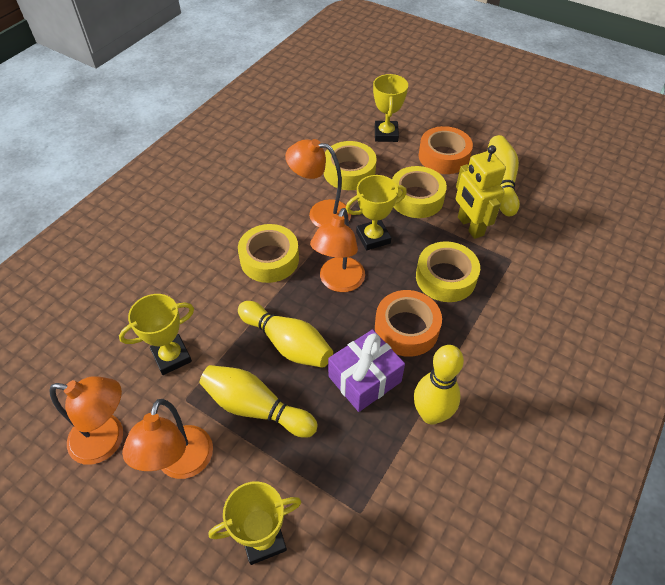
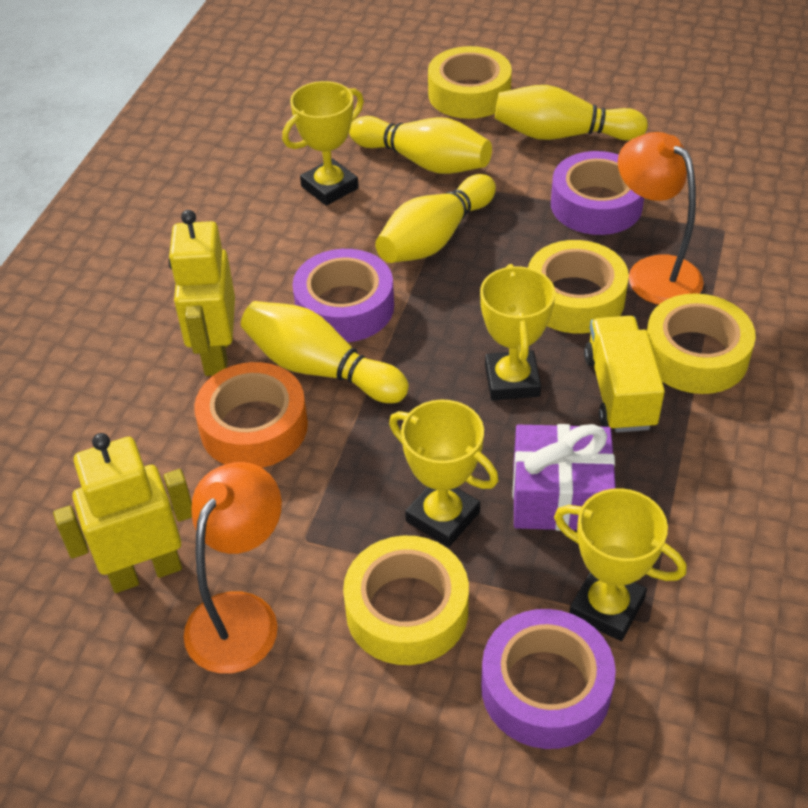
orange lamp: [49,376,123,465] [122,399,213,479] [285,139,351,227] [310,208,365,292] = 4 -> [184,462,282,674] [618,132,704,305] = 2
orange tape: [375,290,442,357] [419,126,473,174] = 2 -> [194,362,308,468] = 1
purple tape: none = 0 -> [292,249,394,342] [481,609,616,749] [551,151,644,235] = 3
yellow robot: [456,145,506,239] = 1 -> [53,433,192,593] [168,210,235,376] = 2
yellow truck: none = 0 -> [584,316,665,432] = 1

